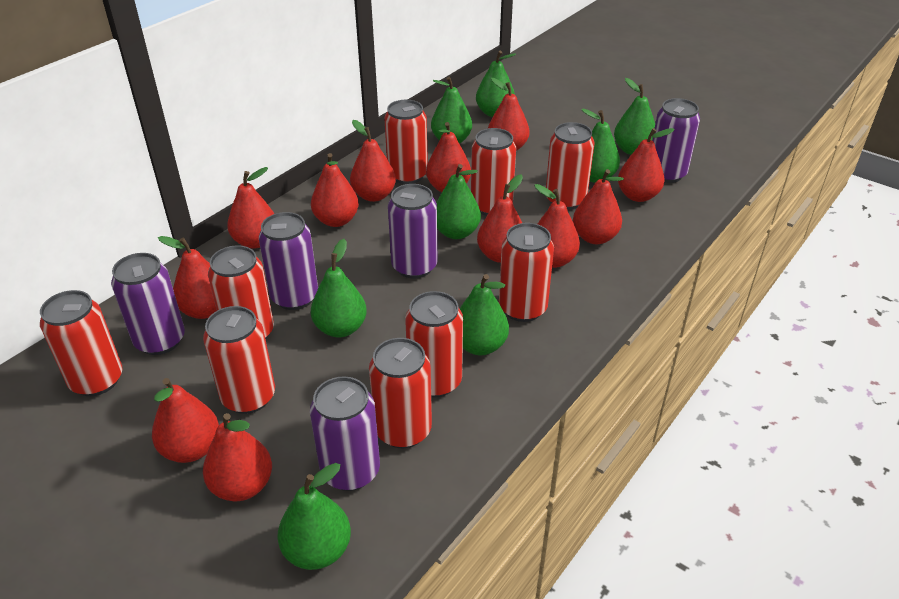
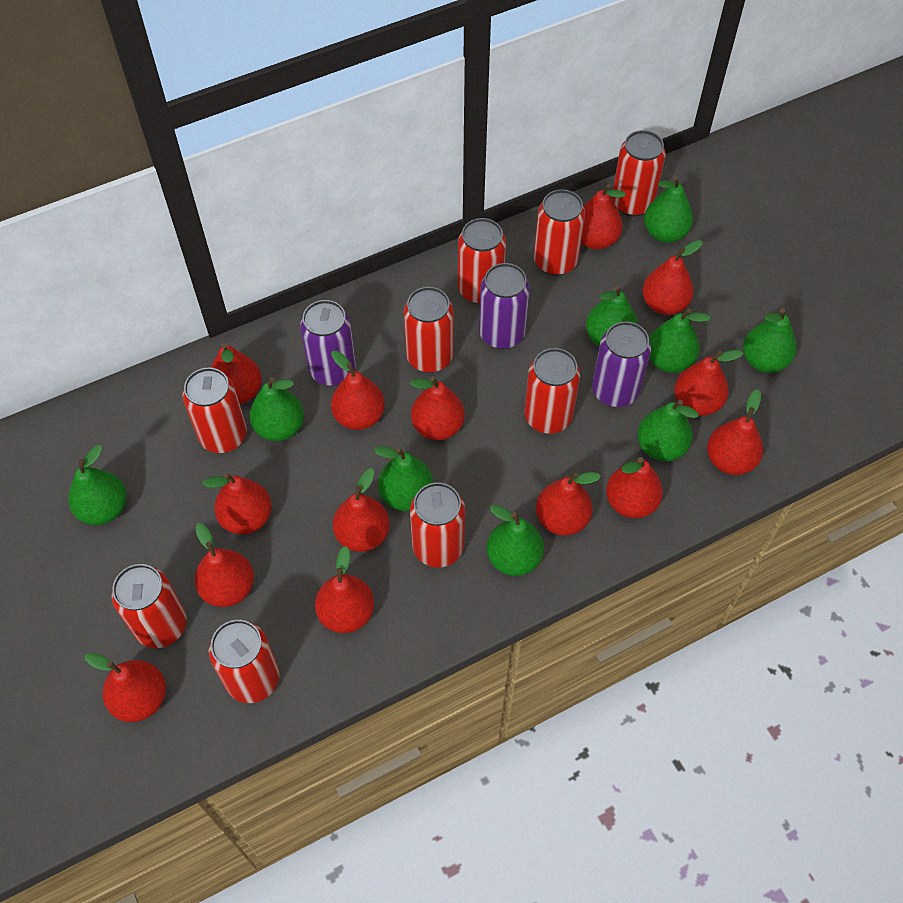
green pear: [278,463,351,570] [311,239,367,337] [431,77,472,144] [437,164,481,239] [460,274,509,355] [476,51,516,117] [581,108,620,183] [614,78,655,155] = 8 -> [68,445,127,525] [249,377,304,441] [374,446,434,511] [486,505,544,576] [586,286,638,346] [637,400,699,461] [644,176,693,243] [649,308,711,373] [743,308,797,373] = 9
purple can: [111,253,185,355] [259,212,318,310] [310,376,380,491] [388,184,438,278] [652,98,700,183] = 5 -> [300,300,356,386] [479,263,530,349] [592,321,651,407] = 3
red pear: [152,378,219,463] [158,236,217,319] [203,413,272,501] [227,167,274,249] [311,153,359,227] [350,120,396,202] [426,122,471,192] [477,174,523,263] [488,78,530,151] [534,184,580,268] [573,169,624,244] [618,128,675,202] = 12 -> [84,653,166,722] [195,523,254,607] [202,473,272,535] [211,343,262,404] [315,546,374,633] [331,351,385,430] [333,468,390,552] [410,376,465,440] [536,472,601,536] [581,184,626,250] [606,457,663,518] [642,240,703,315] [674,350,743,416] [707,389,763,475] = 14

